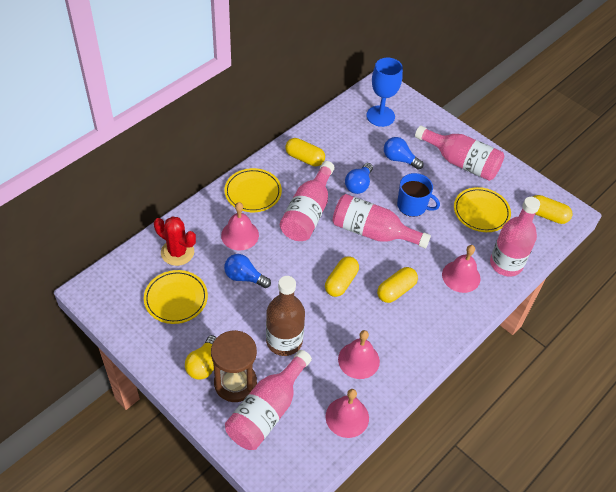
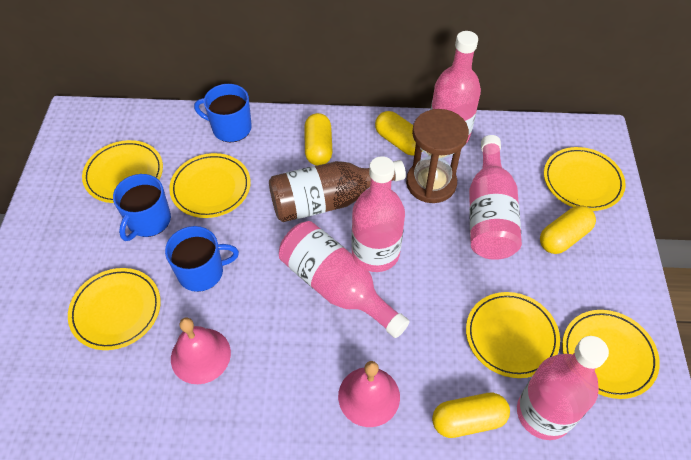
blue goblet: [367,58,403,127] = 1 -> none = 0
blue light bulb: [224,254,271,288] [345,163,373,194] [384,137,424,170] = 3 -> none = 0
blue mug: [397,173,440,217] = 1 -> [113,174,171,241] [165,226,239,292] [194,84,252,142] = 3
pink bell: [221,202,259,250] [326,389,369,438] [338,330,380,379] [442,245,480,293] = 4 -> [171,318,231,384] [338,361,400,427] = 2
red cactus: [154,216,196,266] = 1 -> none = 0
yellow light bulb: [185,335,217,380] = 1 -> none = 0
yellow plate: [144,270,208,324] [224,168,282,212] [454,187,511,232] = 3 -> [68,268,161,350] [82,140,163,203] [169,153,251,218] [466,292,560,378] [544,147,626,211] [562,310,660,399] = 6

